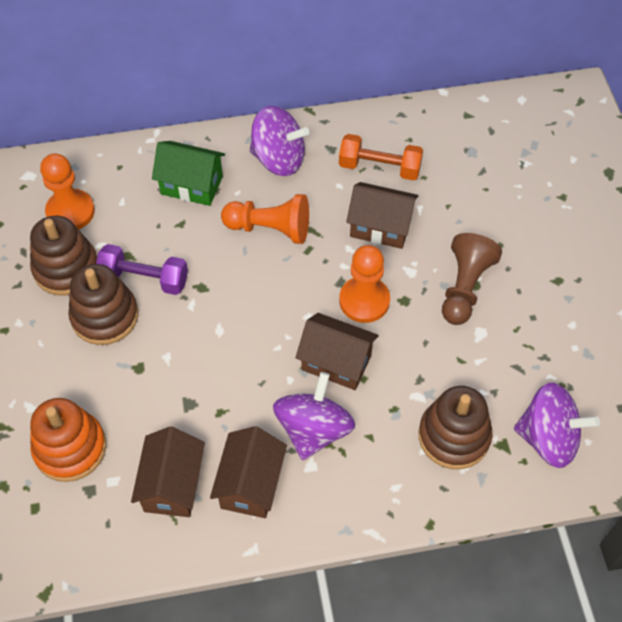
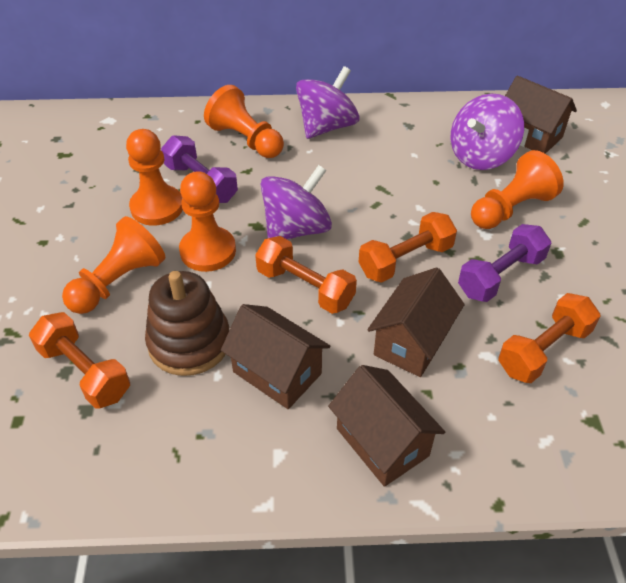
brown pawn: [442,233,502,325] = 1 -> none = 0
brown stacking toy: [30,216,97,296] [68,264,138,345] [418,386,493,469] = 3 -> [145,271,229,376] = 1
green house: [152,141,225,206] = 1 -> none = 0
orange dumbbell: [339,134,423,180] = 1 -> [29,312,130,409] [255,236,357,314] [359,212,457,283] [498,293,601,383] = 4
orange pawn: [40,154,95,229] [221,194,309,244] [339,245,390,323] = 3 -> [62,216,165,314] [126,129,183,226] [179,171,236,272] [204,85,284,158] [471,150,564,229] = 5
orange stacking toy: [30,398,106,482] = 1 -> none = 0
purple dumbbell: [96,244,188,295] = 1 -> [161,135,238,203] [458,224,551,302] = 2

